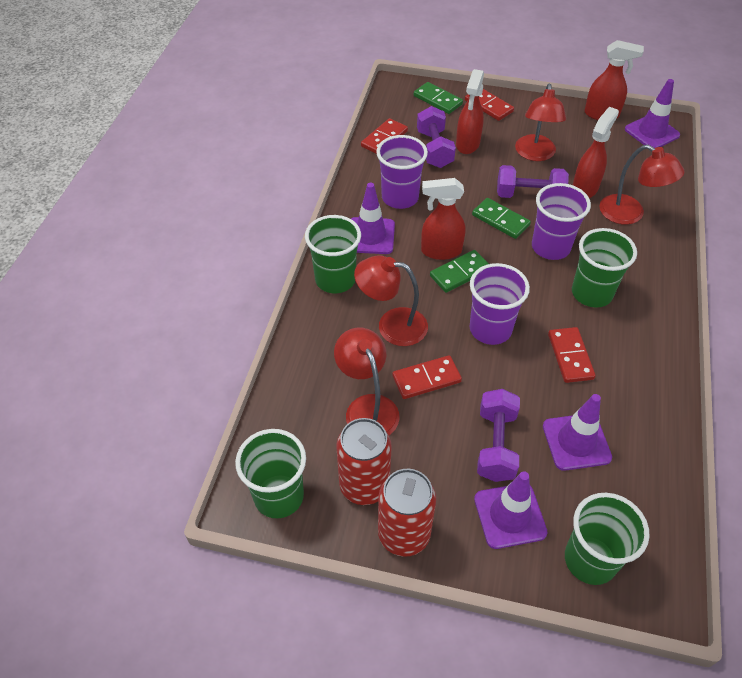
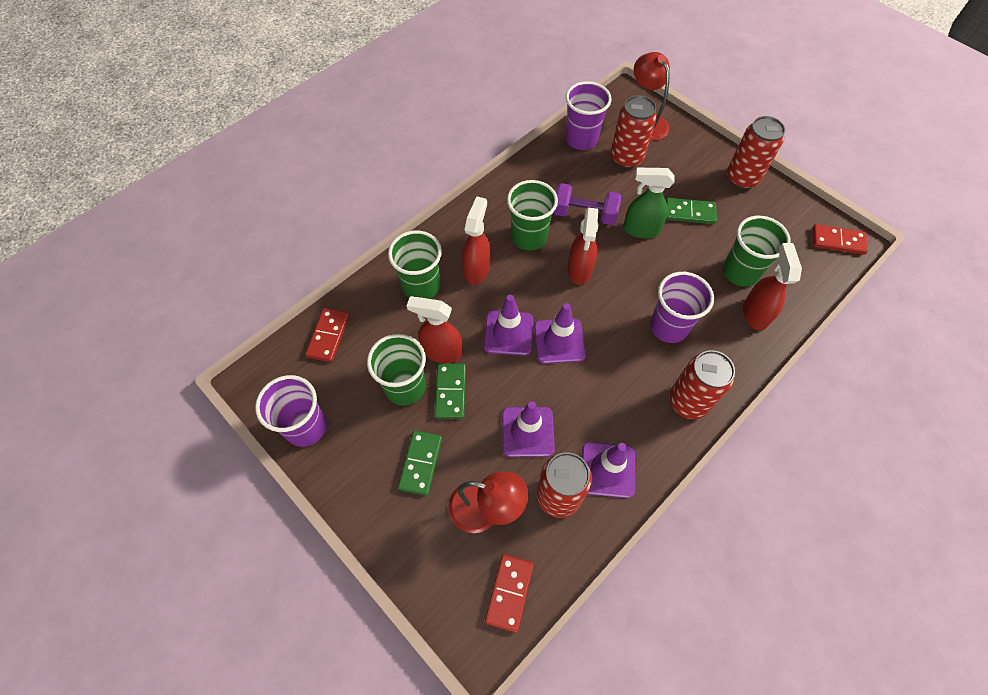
green spray bottle: none = 0 -> [623,168,674,238] = 1
purple dumbbell: [417,106,456,168] [477,389,520,482] [497,165,569,198] = 3 -> [553,183,621,225] = 1
red can: [336,418,392,505] [378,469,436,557] = 2 -> [536,452,592,518] [611,95,657,168] [669,350,735,419] [727,116,785,189] = 4
red domino: [361,118,408,154] [392,355,462,399] [465,89,514,121] [548,327,596,383] = 4 -> [305,308,350,362] [485,554,534,633] [812,224,868,255] = 3
red lamp: [334,328,399,435] [354,255,428,346] [515,84,566,161] [599,145,685,225] = 4 -> [448,472,528,533] [634,52,670,141] = 2

